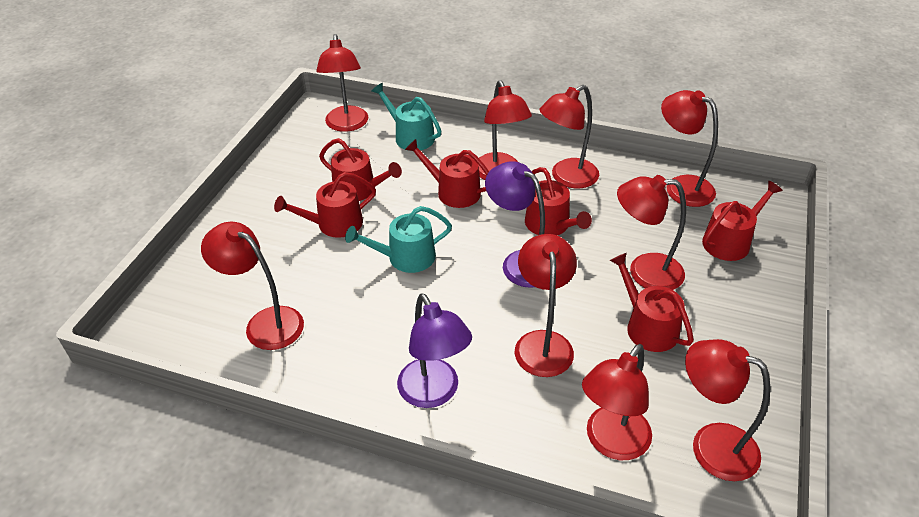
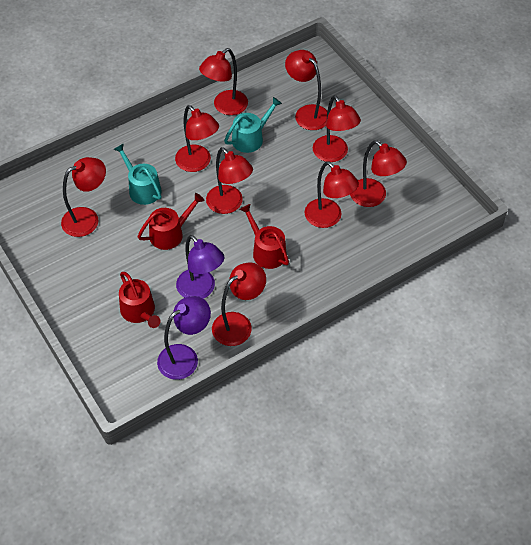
red watering can: [274,172,376,238] [319,138,402,201] [405,139,489,208] [525,167,592,235] [609,253,694,352] [702,181,783,261] = 6 -> [119,272,161,328] [138,193,205,250] [239,204,289,269] = 3

